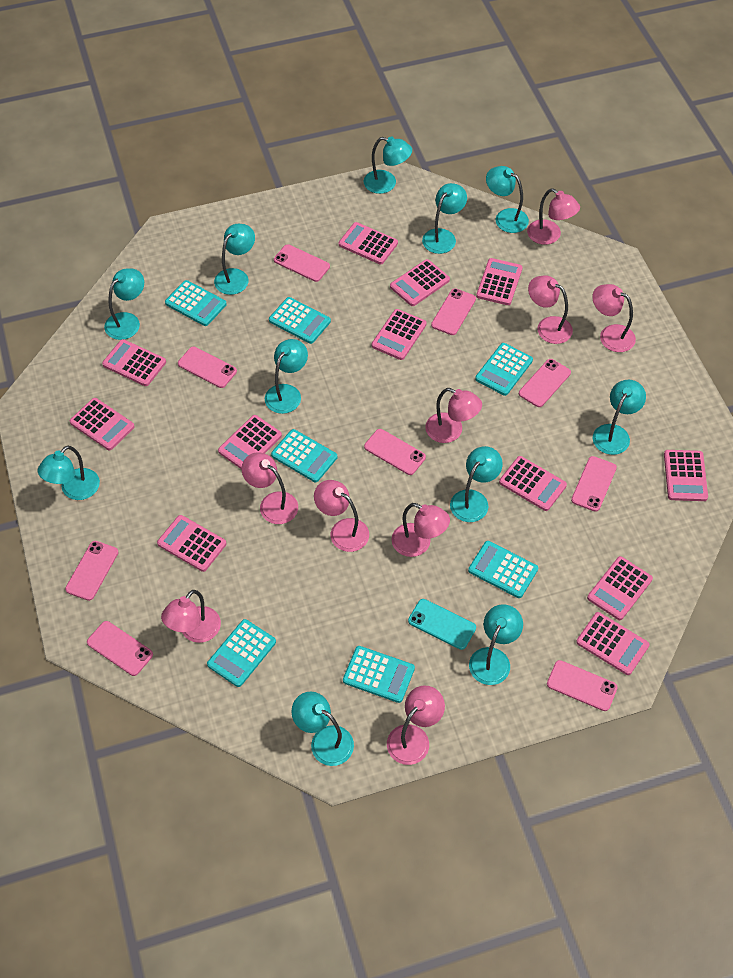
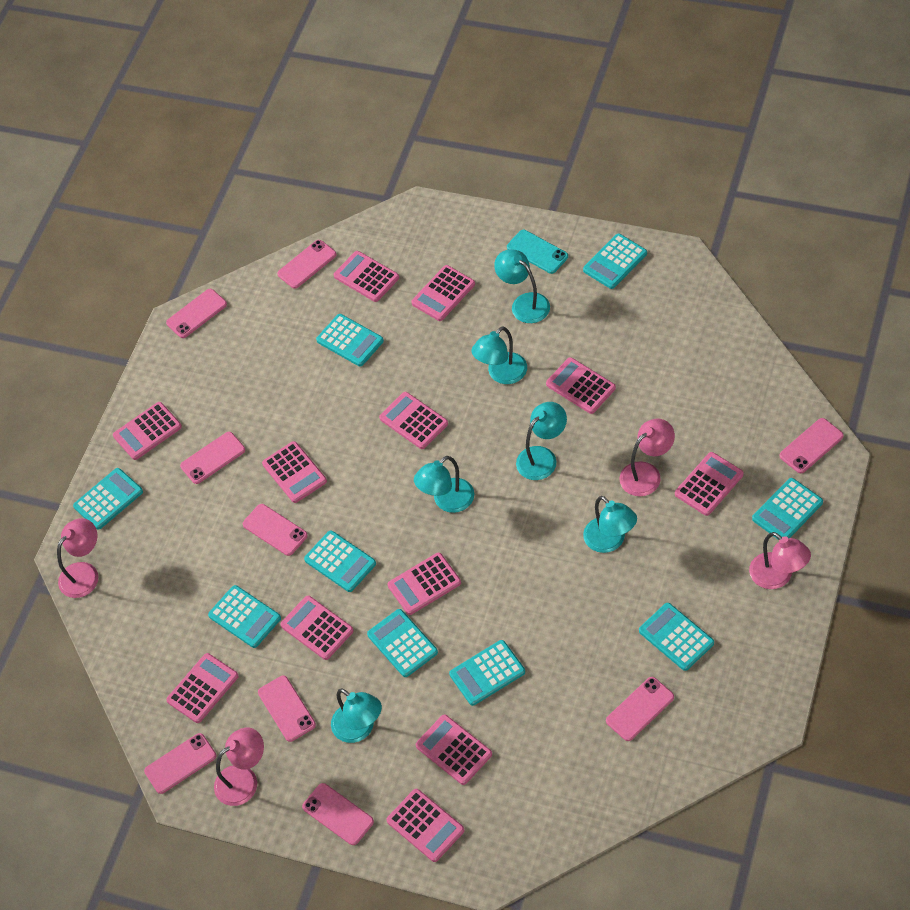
pink lamp: [161,590,221,643] [242,452,298,524] [314,480,369,552] [387,686,445,765] [391,503,450,557] [425,388,482,443] [527,188,580,245] [528,276,573,344] [592,284,636,352] = 9 -> [57,518,98,598] [214,727,264,806] [619,418,675,496] [749,532,811,589] = 4
turquoise calculator: [165,280,226,326] [207,619,276,687] [269,297,331,344] [271,429,337,482] [343,646,415,703] [468,541,538,598] [475,343,533,396] = 7 -> [73,468,143,530] [208,585,281,648] [304,530,376,592] [316,314,384,367] [367,609,438,677] [449,640,525,706] [583,234,647,289] [639,603,714,671] [752,478,823,540] = 9
turquoise lamp: [38,446,100,500] [104,268,144,340] [214,224,255,295] [265,339,308,414] [292,692,354,766] [364,137,412,194] [422,183,467,254] [450,446,503,522] [469,604,523,685] [486,166,529,233] [593,380,646,455] = 11 -> [331,688,382,743] [414,456,474,513] [471,326,527,384] [494,249,550,323] [516,402,567,480] [583,496,637,553] = 6

